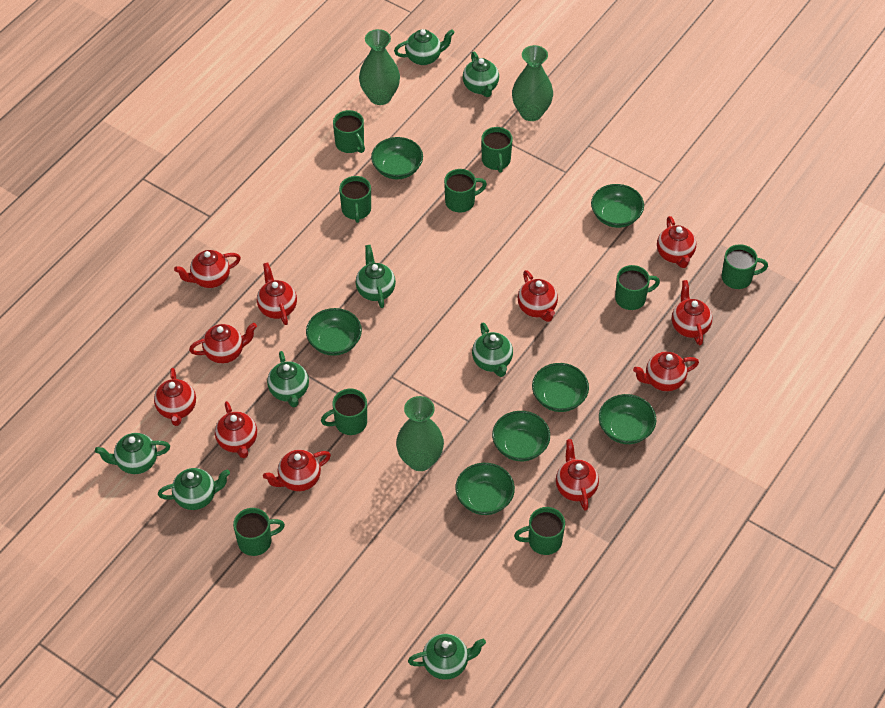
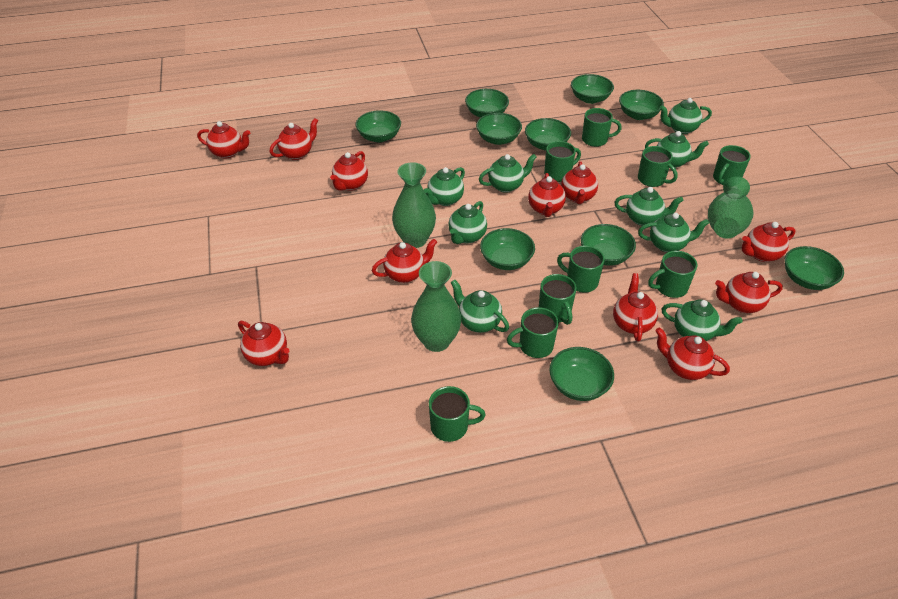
green bowl: [306,308,362,356] [371,137,423,179] [455,463,515,515] [492,411,550,461] [532,363,589,412] [591,184,644,228] [599,394,656,444] = 7 -> [356,110,401,142] [465,89,509,118] [476,113,522,145] [480,228,535,270] [525,118,571,150] [549,347,614,401] [571,74,614,104] [581,224,636,266] [619,90,664,120] [785,246,844,290] = 10
green teapot: [95,433,170,474] [158,468,230,510] [267,351,309,407] [356,245,396,308] [394,29,455,65] [408,634,486,680] [463,51,499,97] [472,323,513,377] = 8 -> [424,167,465,206] [448,201,487,244] [451,280,509,333] [479,154,537,193] [614,187,684,226] [638,213,709,252] [645,131,709,168] [659,98,712,134] [662,299,743,341] = 9

